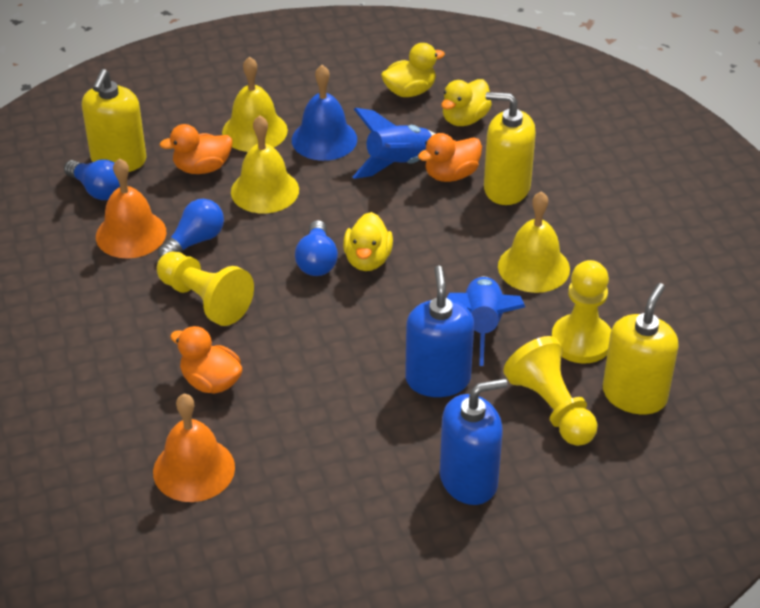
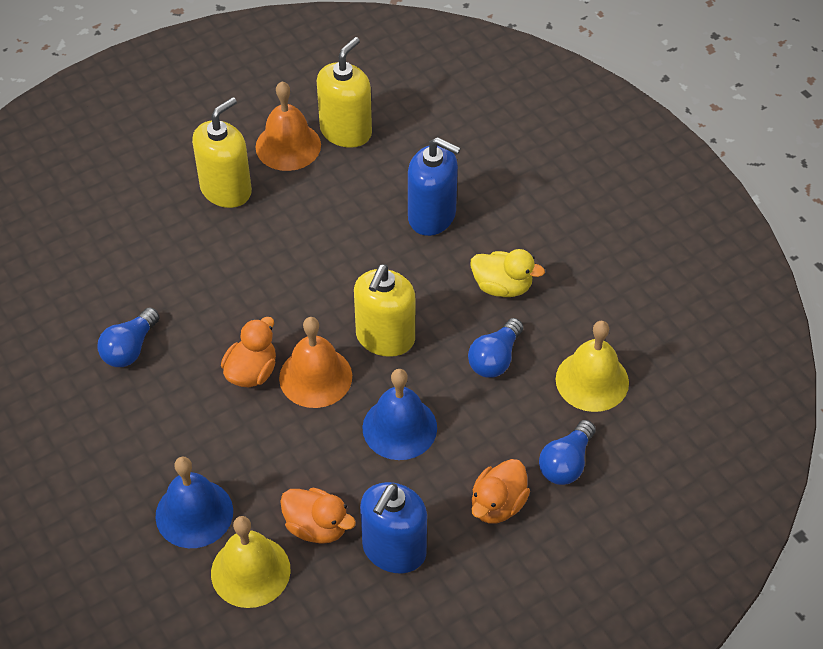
blue bell: [292,65,357,161] = 1 -> [155,457,233,548] [362,369,437,460] = 2
blue rocket: [353,108,436,179] [447,277,525,366] = 2 -> none = 0
yellow bell: [222,56,288,152] [231,115,299,213] [498,191,570,293] = 3 -> [211,516,291,608] [556,321,629,412] = 2
yellow duck: [343,212,393,271] [381,43,445,97] [441,79,492,126] = 3 -> [470,249,545,297] = 1
yellow pawn: [157,251,254,326] [503,336,597,446] [552,260,611,364] = 3 -> none = 0

